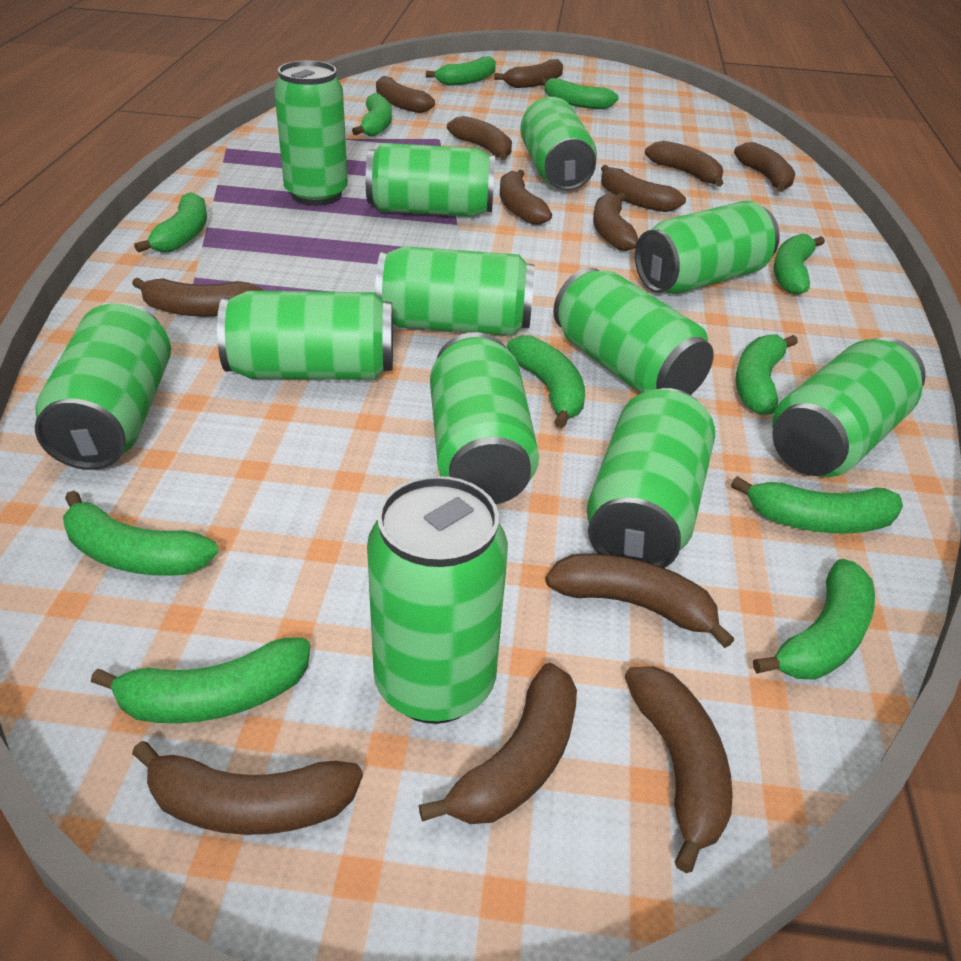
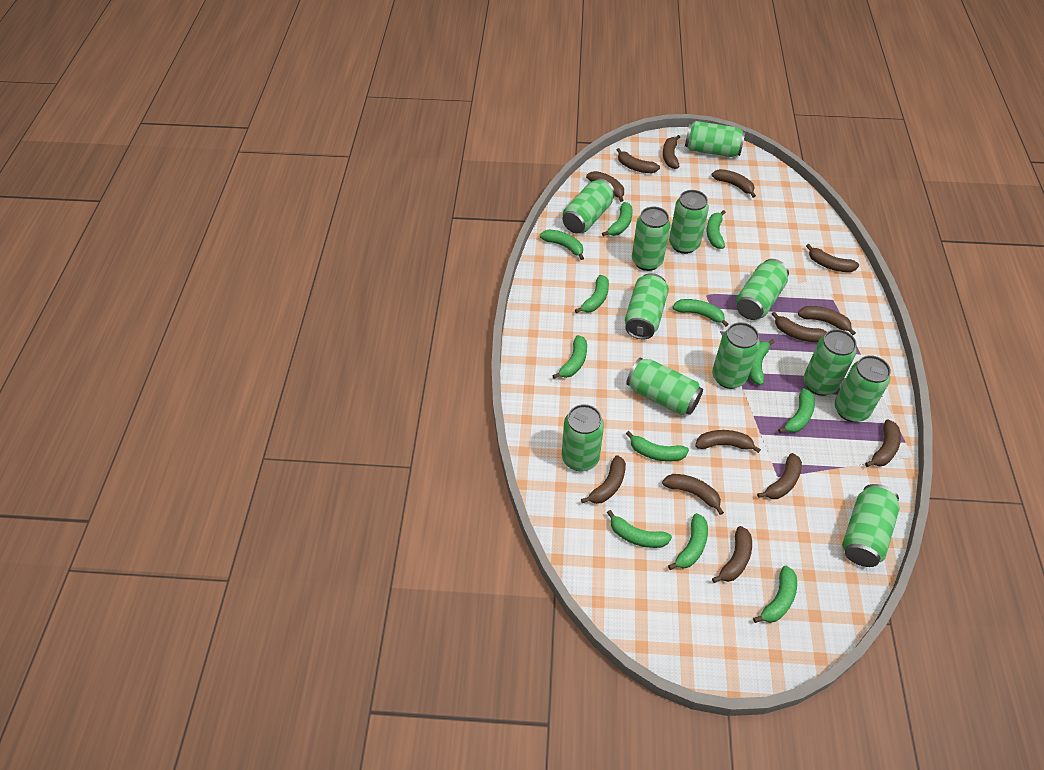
green banana: [63,491,218,576] [91,637,310,723] [134,192,207,252] [352,93,392,137] [426,56,496,86] [507,335,585,428] [541,78,619,109] [731,476,903,533] [735,334,798,415] [753,559,875,680] [773,234,825,295] = 11 -> [540,230,584,260] [552,335,587,379] [575,275,609,313] [602,202,633,236] [607,510,672,548] [626,431,689,462] [668,513,708,570] [673,299,729,327] [707,210,726,249] [749,339,775,385] [753,566,797,623] [778,388,815,433] = 12

